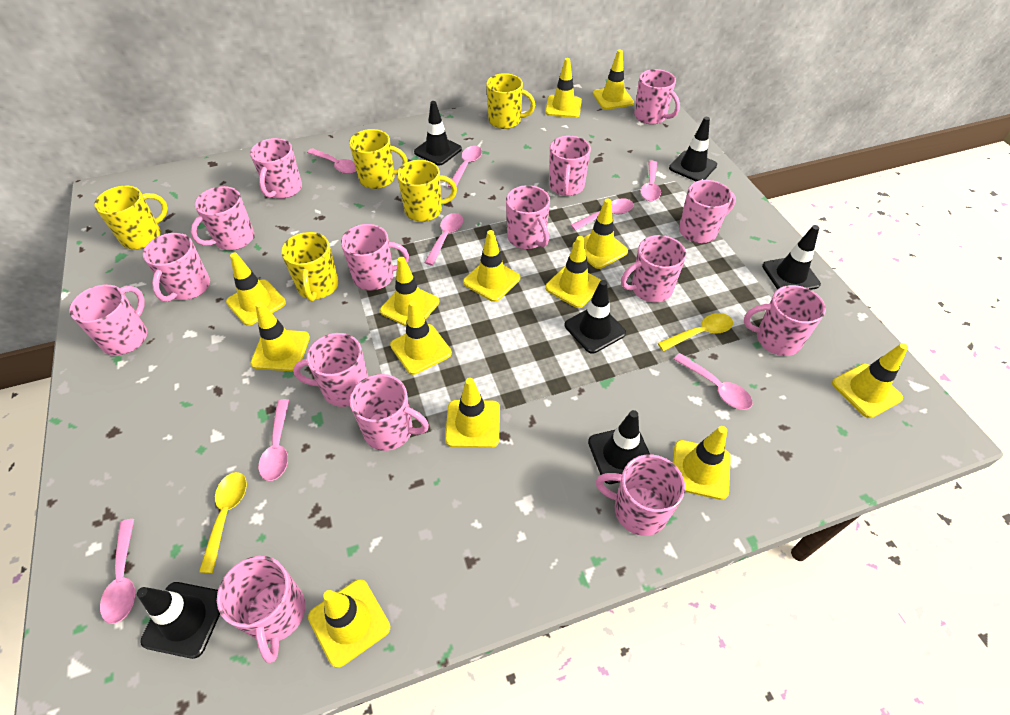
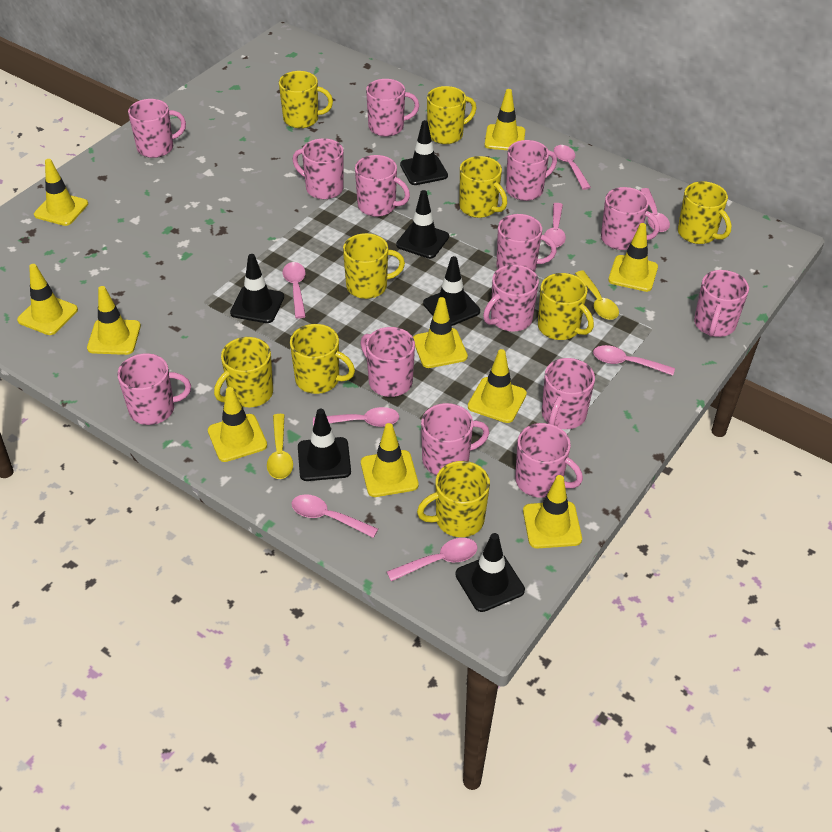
pink mug: [69,285,147,355] [143,233,210,302] [191,186,254,250] [217,556,305,663] [250,138,302,199] [293,333,368,407] [341,224,409,291] [350,374,429,451] [506,185,550,249] [549,136,591,196] [596,454,685,536] [621,235,686,302] [634,69,680,124] [679,180,736,243] [744,285,826,356] = 15 -> [117,353,191,425] [128,99,186,158] [293,138,344,199] [355,155,410,217] [361,327,415,397] [366,79,419,137] [421,403,489,475] [483,265,539,332] [497,214,557,271] [506,140,557,201] [515,423,583,497] [542,358,595,429] [601,187,660,250] [694,270,749,337] = 14
yellow mug: [94,185,168,249] [281,232,339,302] [349,129,408,189] [397,160,457,222] [486,73,535,129] = 5 -> [214,337,273,407] [279,71,333,128] [290,324,355,394] [343,233,405,299] [417,461,490,537] [427,86,476,144] [460,156,507,218] [538,273,594,340] [678,181,732,244] = 9
yellow traffic cone: [226,253,286,326] [250,301,310,371] [308,579,390,668] [380,257,439,326] [390,300,452,375] [445,378,500,448] [463,230,520,302] [545,58,582,118] [545,236,601,308] [573,199,628,269] [593,50,634,110] [673,426,731,500] [832,343,908,418] = 13 -> [17,264,78,335] [34,159,88,226] [87,286,141,355] [208,387,267,462] [361,423,419,497] [413,297,468,368] [468,349,527,423] [485,89,525,150] [523,475,582,548] [608,223,658,292] = 10

